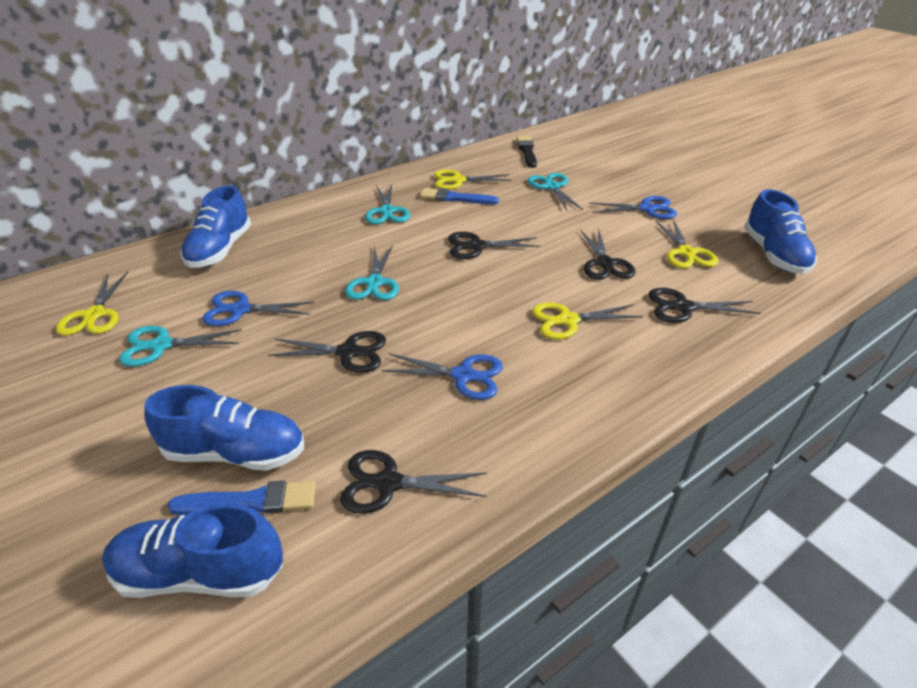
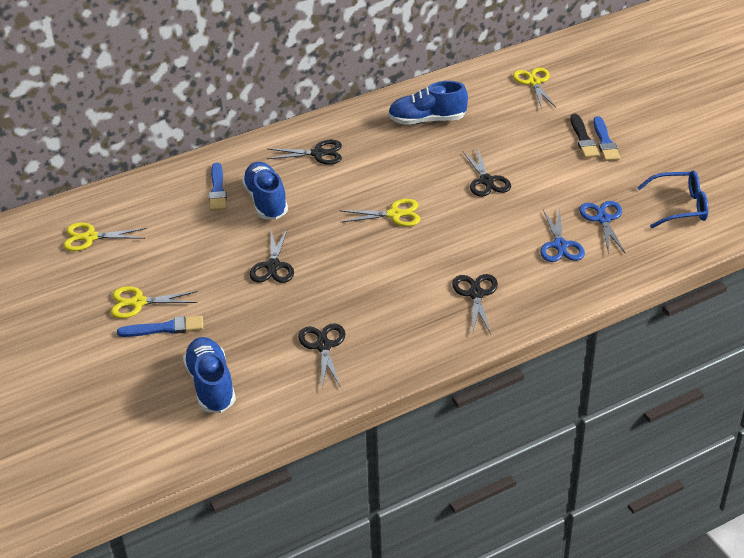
blue brush: [167,481,316,515] [420,188,499,204] = 2 -> [117,315,203,337] [209,163,227,211] [593,116,620,161] = 3
blue glasses: none = 0 -> [637,170,708,228] = 1
blue scissors: [202,291,315,326] [381,353,503,400] [589,196,677,219] = 3 -> [540,208,585,262] [579,201,626,254] = 2
blue shoe: [102,503,283,598] [144,385,304,471] [181,186,251,268] [744,189,817,274] = 4 -> [183,337,236,413] [242,162,288,220] [388,81,468,125] = 3
turquoise scissors: [119,326,242,367] [345,245,399,300] [365,184,410,224] [528,173,583,210] = 4 -> none = 0

